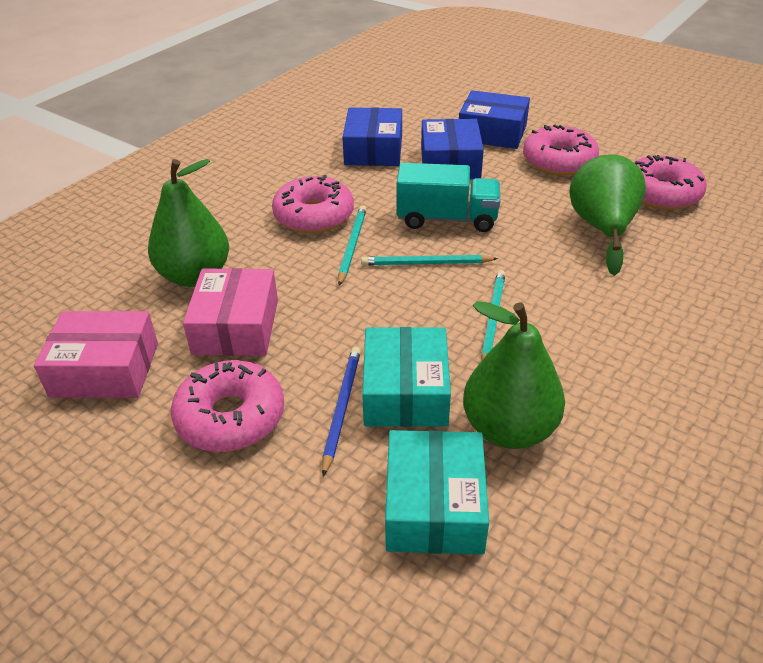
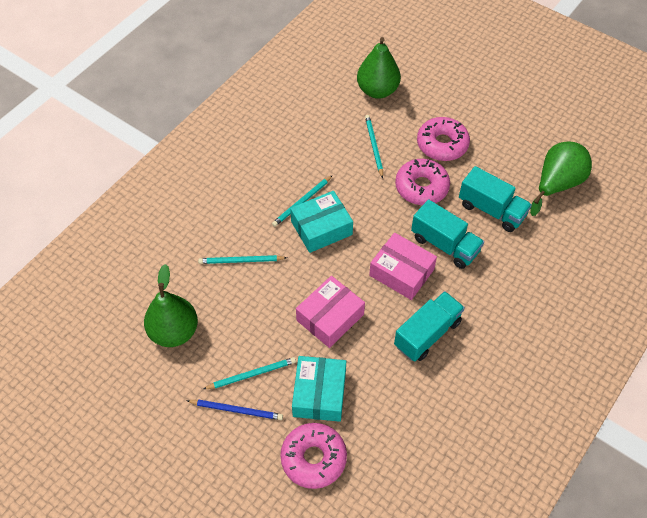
blue box: [342,107,402,166] [421,119,484,179] [459,90,530,149] = 3 -> none = 0
pink donut: [171,360,284,452] [272,175,354,233] [523,125,599,175] [634,155,707,210] = 4 -> [280,423,347,489] [395,159,450,205] [417,117,470,161] = 3
turquoise pencil: [338,206,367,286] [361,255,498,266] [481,270,505,360] = 3 -> [198,255,287,264] [203,357,296,389] [272,175,333,227] [365,115,383,178] = 4
turquoise truck: [397,163,500,232] = 1 -> [394,291,465,362] [411,199,484,269] [459,166,532,232] = 3

